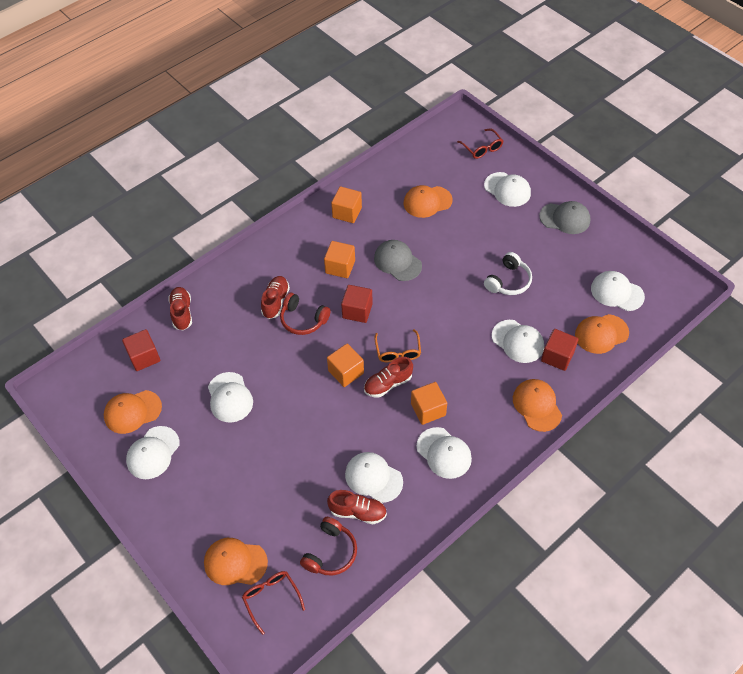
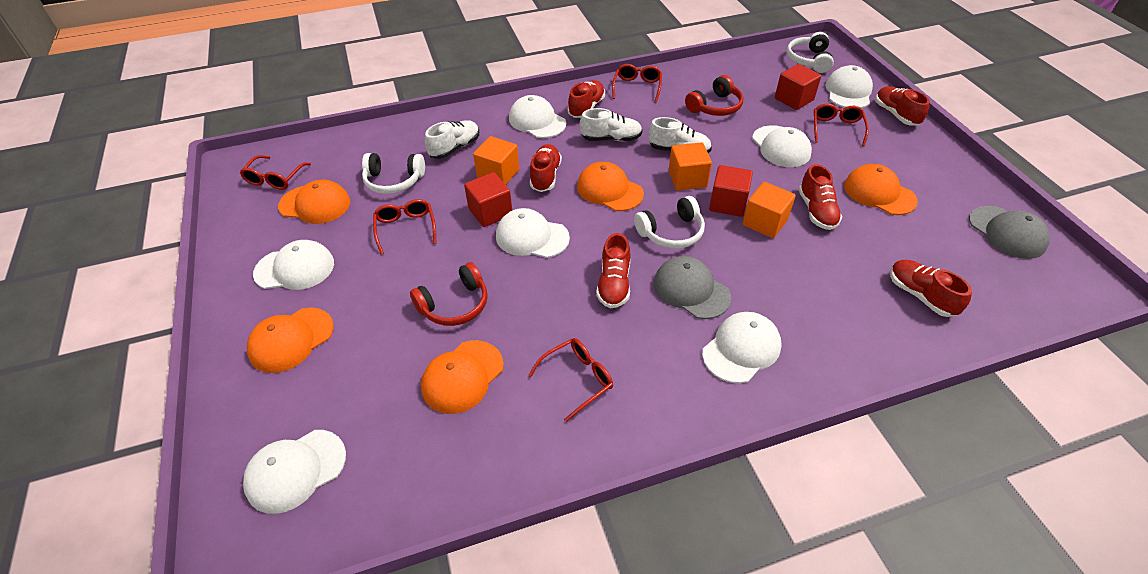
orange cube: [324,241,355,278] [327,343,364,387] [331,186,362,223] [411,382,447,425] = 4 -> [473,136,520,185] [669,142,712,191] [742,182,796,238] = 3
orange glasses: [374,329,421,362] = 1 -> none = 0
red glasses: [242,571,305,635] [457,129,503,159] = 2 -> [240,155,311,190] [373,199,437,254] [528,338,613,422] [612,64,662,103] [814,104,869,146] = 5
red shoe: [168,287,192,331] [261,276,290,319] [327,490,387,524] [364,357,413,398] = 4 -> [530,144,562,192] [568,80,605,118] [596,233,631,308] [799,164,842,230] [875,86,930,126] [890,260,972,317] = 6
white headphones: [484,252,532,295] = 1 -> [362,153,425,194] [634,196,705,249] [787,32,834,73] = 3
white shoe: none = 0 -> [425,120,479,159] [580,108,642,141] [648,117,712,153] = 3

